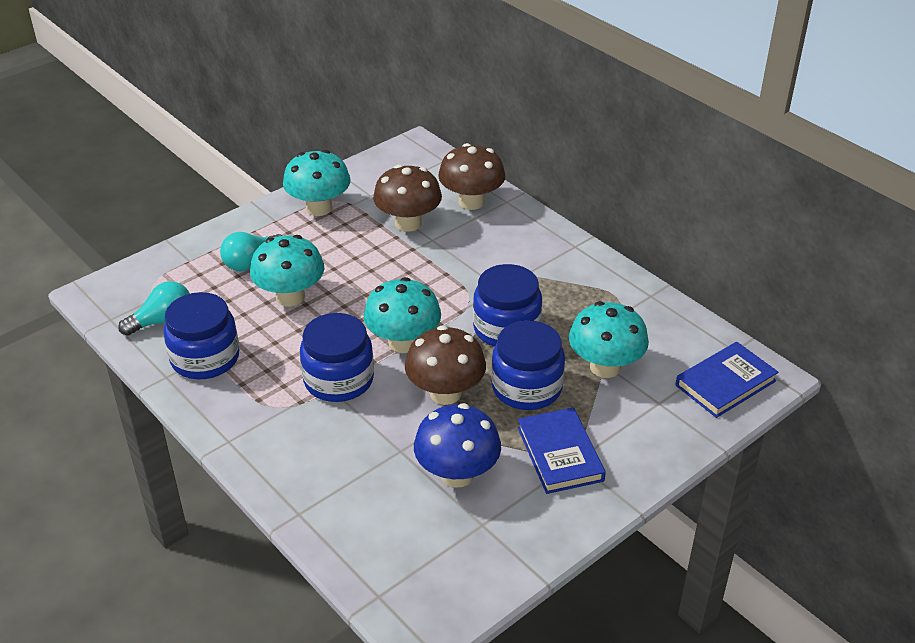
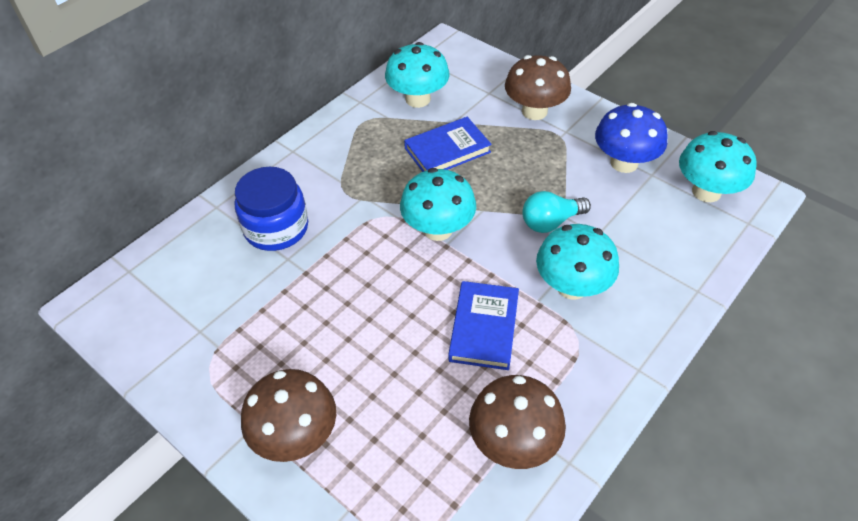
blue jar: [163,292,239,379] [300,313,374,402] [473,264,542,347] [491,320,565,410] = 4 -> [235,167,308,251] = 1
turquoise light bulb: [118,281,190,336] [220,232,282,272] = 2 -> [522,191,591,233] = 1

